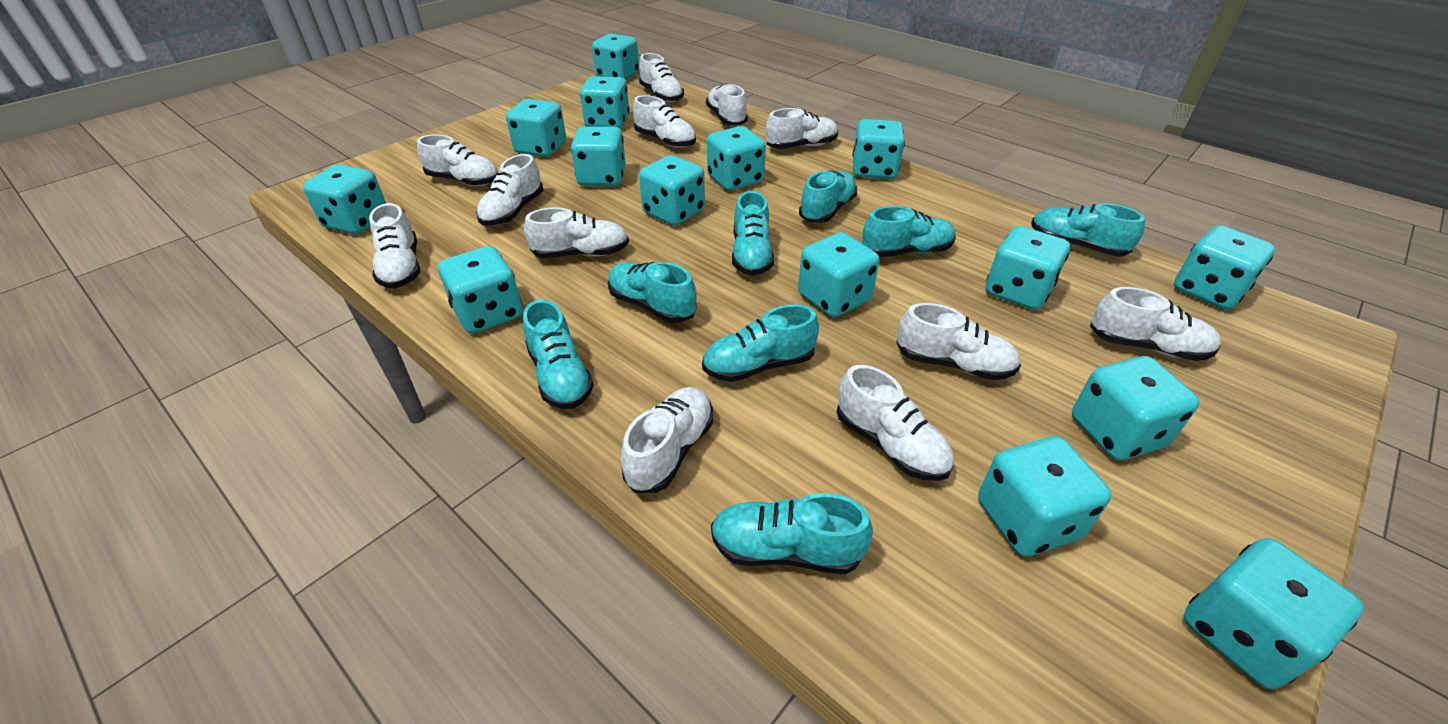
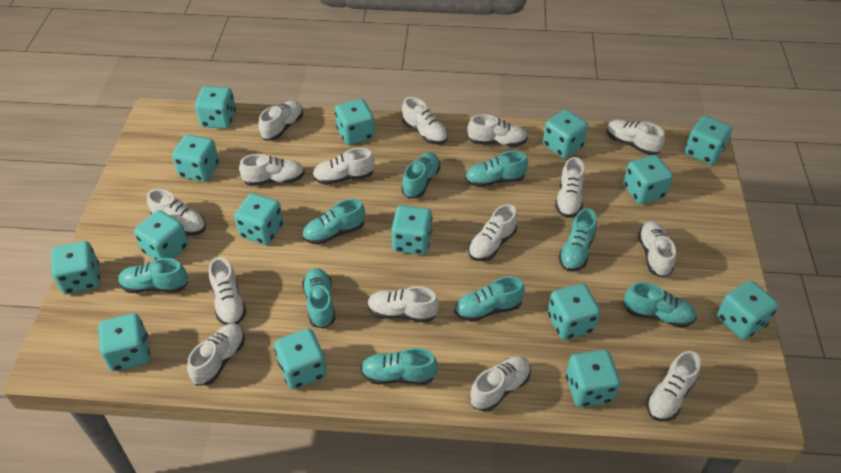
turquoise shoe: [523,300,594,409] [608,262,697,323] [702,304,819,382] [711,493,873,574] [732,191,774,276] [799,170,857,223] [862,206,956,257] [1031,203,1145,257] = 8 -> [118,258,188,293] [302,199,365,245] [302,268,335,329] [361,348,438,385] [402,152,440,198] [454,276,525,322] [465,151,528,187] [559,208,597,271] [623,282,697,328] = 9
white shoe: [369,203,420,288] [417,135,498,186] [476,154,543,226] [524,207,629,258] [621,387,713,493] [633,95,696,148] [639,53,684,102] [706,83,748,125] [766,108,838,149] [837,365,954,481] [896,303,1021,380] [1090,287,1221,361] = 12 -> [147,189,206,236] [187,323,245,385] [209,257,246,325] [239,154,305,186] [258,100,303,141] [312,148,375,185] [367,286,439,322] [402,97,448,144] [467,114,528,147] [468,204,517,261] [470,356,531,412] [555,157,585,218] [606,119,665,155] [638,221,676,277] [646,351,701,421] = 15

